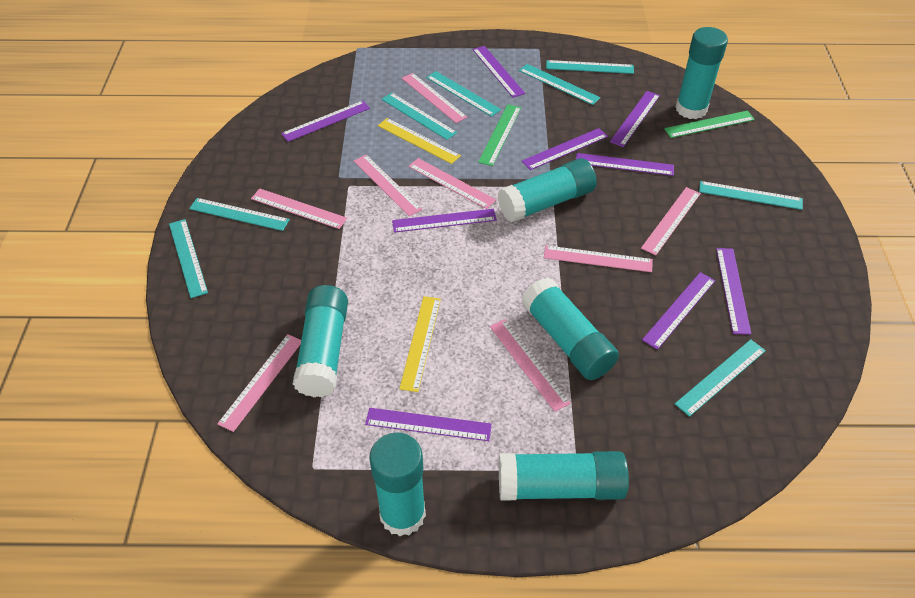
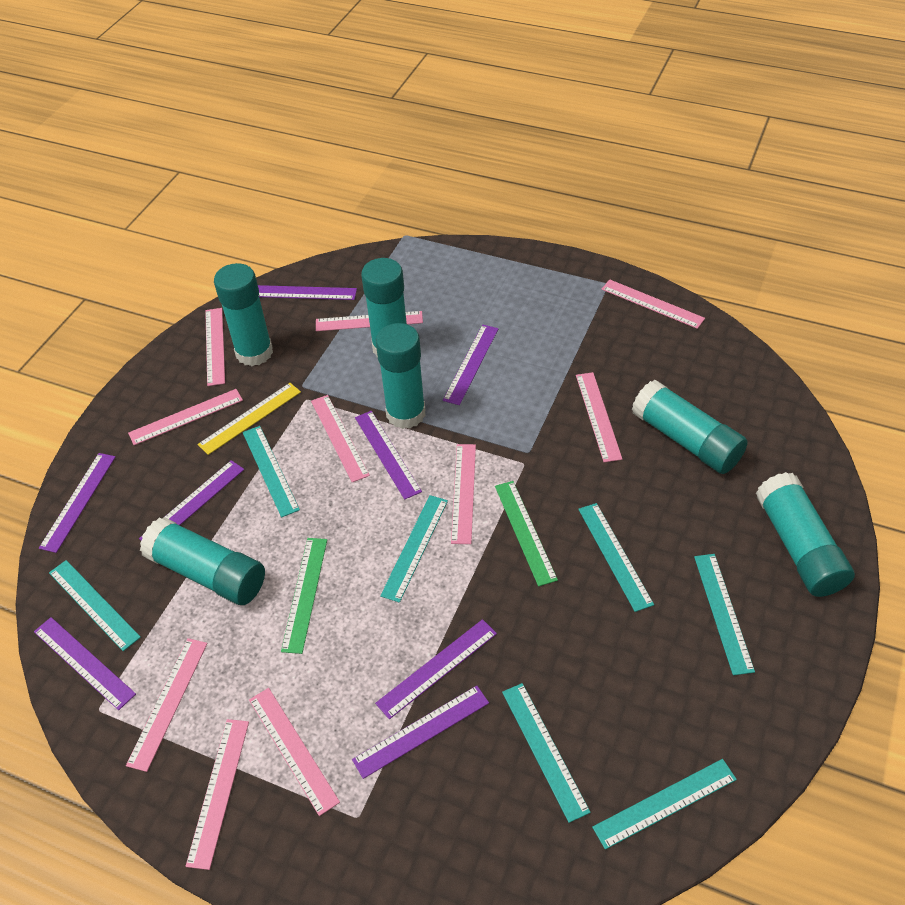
pink ruler: [217,334,301,432] [251,188,347,229] [354,155,422,216] [402,73,467,123] [408,158,496,209] [490,319,571,412] [544,245,653,272] [641,187,701,255] = 8 -> [126,638,208,772] [128,389,243,445] [185,719,249,870] [205,308,225,386] [249,688,340,816] [311,395,370,483] [316,311,423,331] [451,444,476,544] [576,372,622,462] [601,280,705,329] = 10
purple ruler: [281,101,370,142] [365,408,492,441] [392,209,497,233] [473,46,525,98] [522,128,608,170] [576,153,674,176] [610,91,660,147] [642,272,715,350] [716,248,751,335] = 9 -> [34,617,136,710] [39,453,115,553] [139,460,244,540] [258,285,357,300] [352,686,489,779] [355,411,422,500] [375,619,497,719] [443,325,498,405] = 8
turquoise ruler: [169,219,208,298] [189,198,290,231] [381,93,457,140] [426,71,501,117] [519,64,601,105] [546,60,634,74] [675,339,766,417] [699,181,803,210] = 8 -> [49,560,141,651] [243,426,300,517] [380,495,448,603] [502,683,591,823] [578,503,654,612] [592,759,737,850] [694,554,755,675] = 7
yellow ruler: [378,118,461,164] [399,296,441,392] = 2 -> [197,383,301,455] = 1

